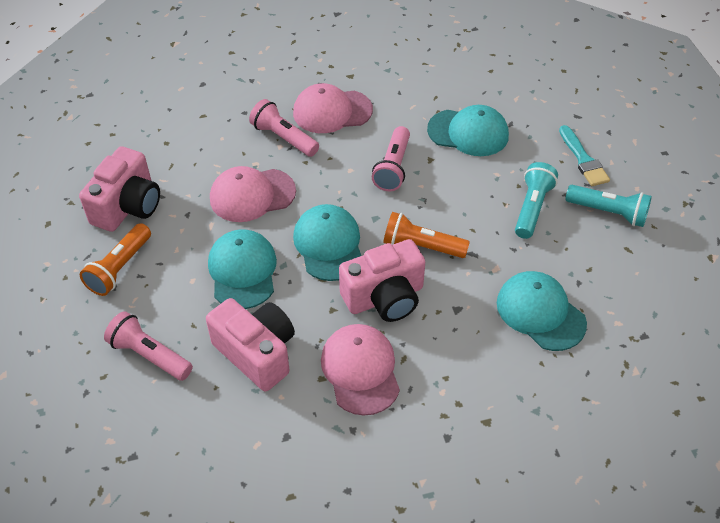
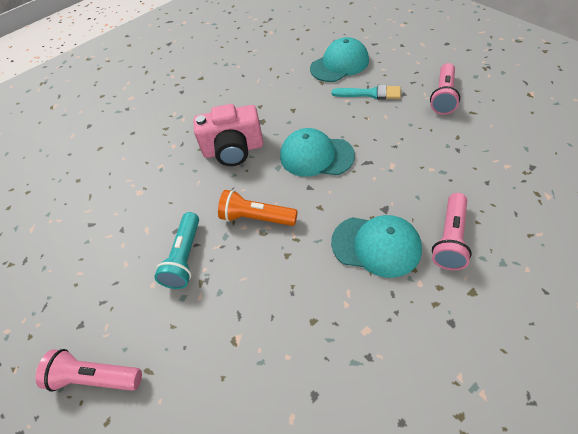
orange flashlight: [80,223,151,296] [383,212,470,258] = 2 -> [218,190,298,226] = 1
pink camera: [79,146,160,232] [206,298,295,391] [339,239,425,322] = 3 -> [194,104,263,166] = 1
pink cap: [210,166,296,222] [293,83,373,133] [321,324,400,416] = 3 -> none = 0
turquoise cap: [208,230,277,309] [293,204,361,281] [427,105,509,156] [497,271,587,351] = 4 -> [280,128,355,177] [310,37,369,82] [331,215,422,278] = 3
turquoise flashlight: [515,162,558,239] [565,185,652,227] = 2 -> [154,212,199,289] = 1

